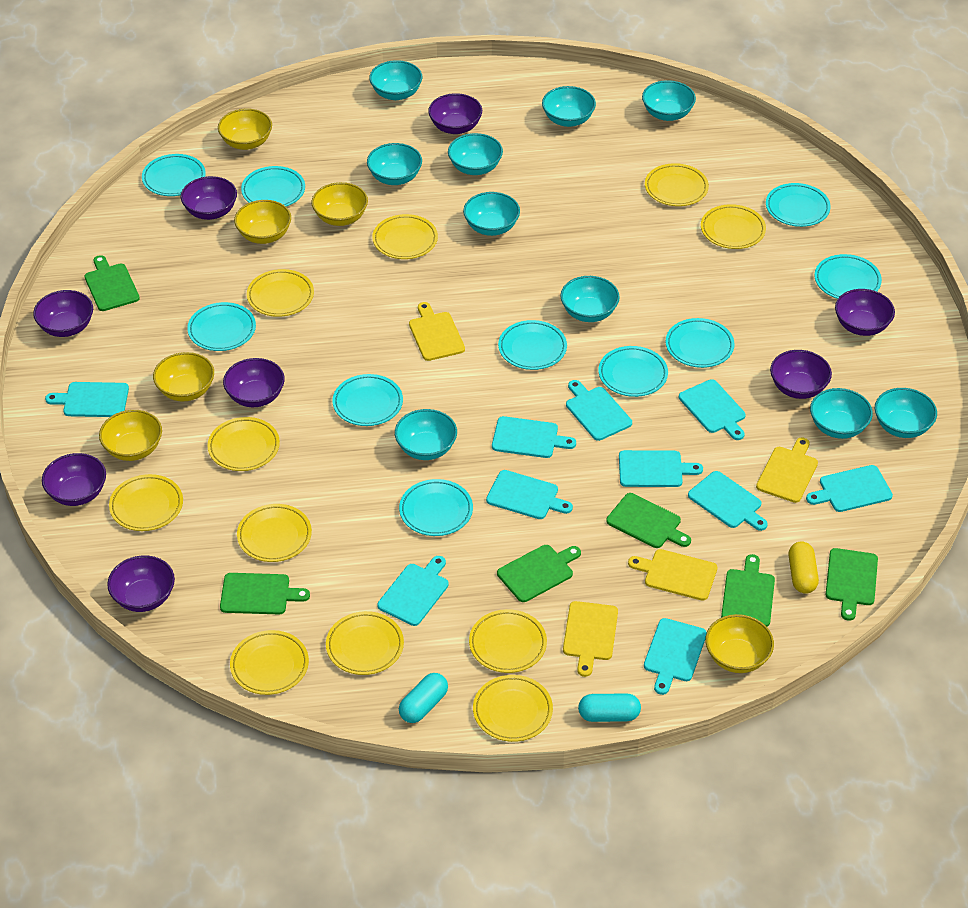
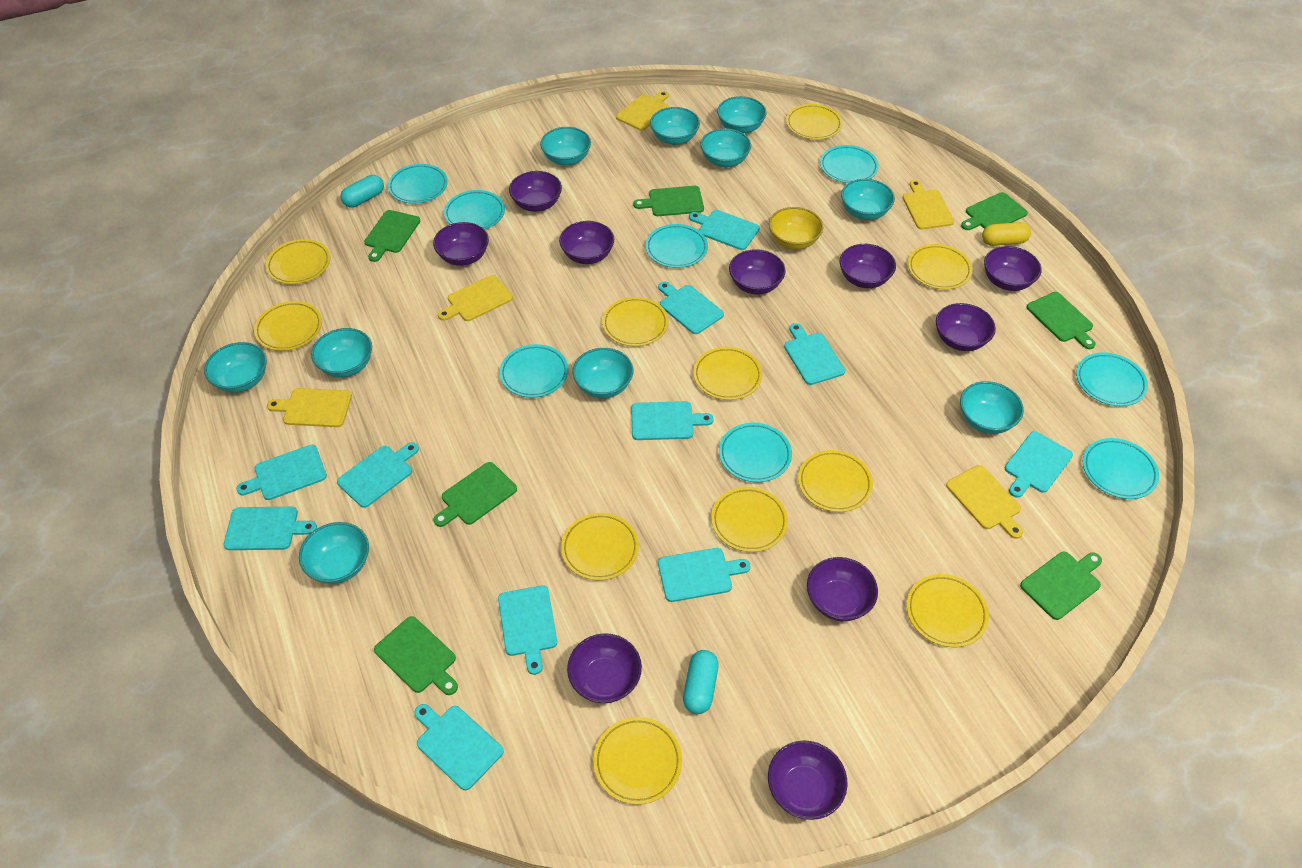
green cutting board: [85,255,140,311] [220,573,310,614] [497,545,581,602] [606,493,691,548] [721,554,775,627] [825,548,878,621] = 6 -> [364,210,420,262] [374,616,458,695] [434,462,517,527] [633,186,704,216] [961,192,1028,230] [1020,552,1102,620] [1027,292,1096,349] = 7
purple bowl: [33,290,93,337] [42,453,106,506] [107,555,175,612] [181,176,237,220] [223,358,285,407] [428,93,482,134] [770,350,832,399] [835,289,895,336] = 8 -> [433,222,489,266] [509,171,562,212] [559,221,614,264] [567,633,642,703] [729,249,786,295] [768,741,848,820] [807,557,878,621] [840,244,896,288] [936,303,996,351] [984,246,1042,291] = 10
turquoise cutting board: [45,382,129,417] [377,556,449,626] [486,470,573,519] [492,416,576,458] [566,380,632,441] [619,450,703,487] [644,618,707,695] [679,379,746,440] [688,471,768,531] [806,465,893,512] = 10 -> [224,507,317,550] [236,445,327,500] [337,442,419,508] [414,704,504,790] [498,585,557,675] [631,401,714,440] [658,282,724,334] [658,548,751,602] [689,210,760,250] [784,323,845,385] [1005,431,1073,498] = 11
turquoise plate: [142,154,206,196] [187,302,256,351] [241,166,305,206] [332,374,403,426] [399,479,473,536] [498,320,567,370] [598,346,668,397] [666,318,734,368] [766,183,831,227] [814,254,882,299] = 10 -> [388,164,448,204] [444,190,505,230] [500,344,569,398] [646,224,708,268] [719,423,792,482] [820,145,879,183] [1076,352,1148,406] [1083,438,1159,499] = 8
yellow bowl: [99,410,162,461] [153,352,214,402] [218,108,272,150] [234,200,291,244] [311,182,368,226] [705,614,774,673] = 6 -> [769,207,823,250] = 1
yellow cutting board: [409,302,465,361] [563,601,618,677] [628,549,717,601] [756,438,818,503] = 4 -> [267,388,352,427] [438,275,513,321] [616,91,669,131] [903,180,954,229] [946,465,1023,539] = 5

